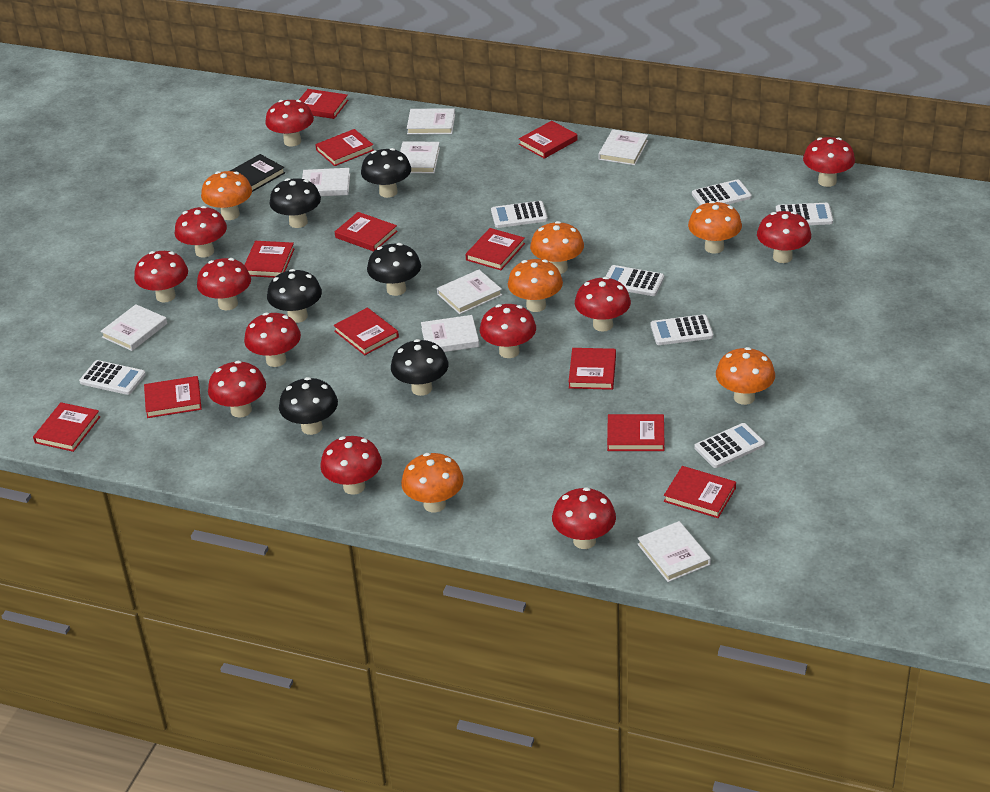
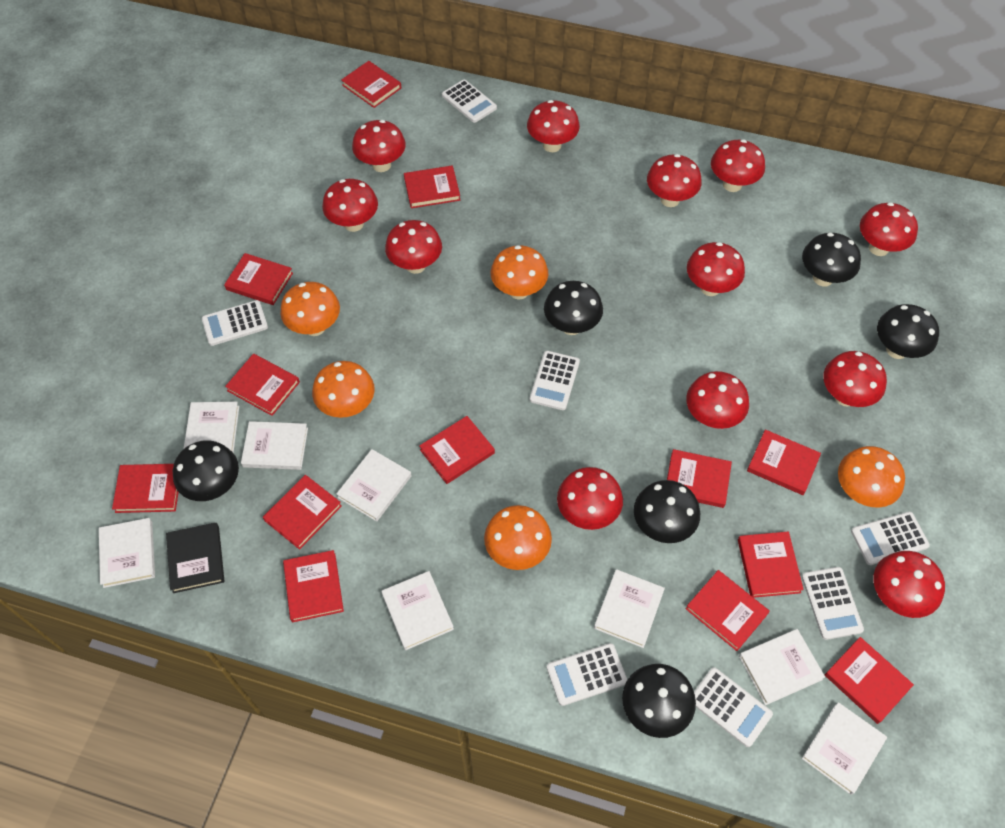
orange mushroom: [201,171,252,220] [401,453,464,513] [508,259,563,312] [530,221,584,274] [688,201,742,254] [716,347,775,405] = 6 -> [280,282,340,336] [312,361,375,418] [484,505,552,570] [491,245,548,299] [838,446,905,507] = 5
red book: [33,402,101,452] [144,376,202,418] [245,241,294,278] [299,89,348,119] [315,129,374,166] [334,308,399,355] [335,212,398,252] [465,228,525,270] [519,121,578,159] [568,348,616,390] [607,414,664,451] [664,466,736,518] = 12 -> [112,464,179,513] [224,253,293,305] [225,354,300,416] [263,475,342,550] [283,550,344,622] [341,61,401,108] [404,165,460,208] [419,416,495,484] [667,449,732,508] [686,570,770,651] [738,531,804,598] [747,430,821,495] [825,637,914,724] = 13

